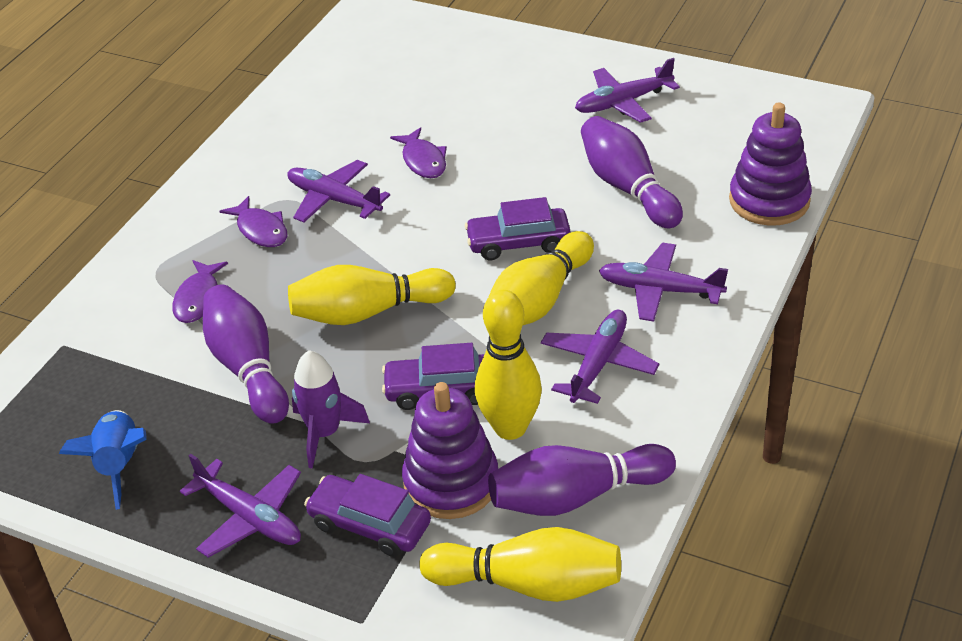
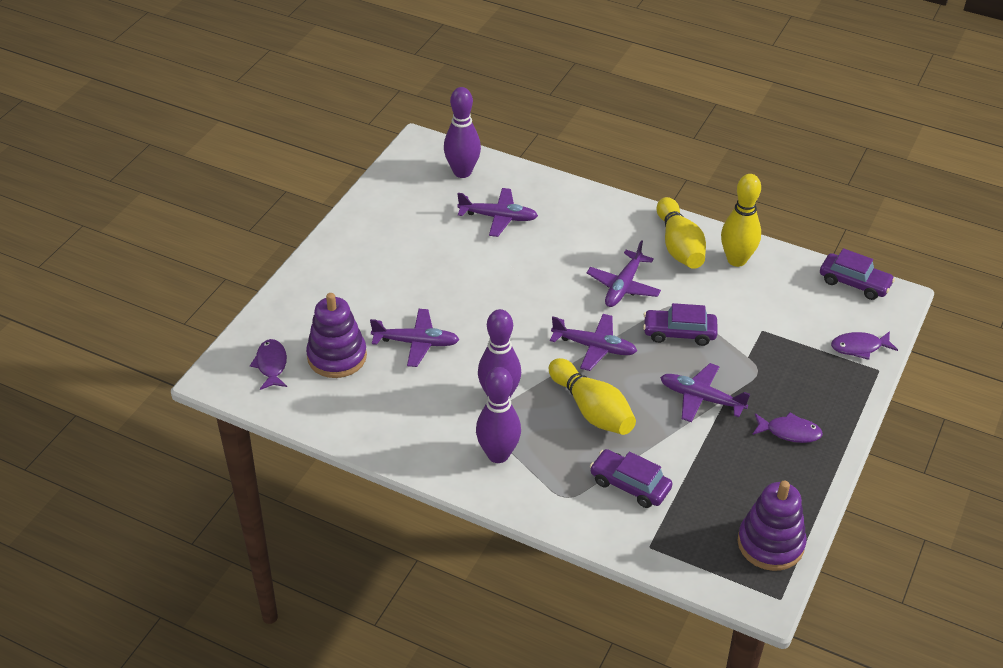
blue rocket: [59,410,147,510] = 1 -> none = 0
purple rocket: [292,350,370,468] = 1 -> none = 0
yellow bowling pin: [288,265,456,325] [419,527,621,602] [475,290,542,440] [489,231,594,325] = 4 -> [549,358,636,435] [657,197,706,269] [721,174,761,267] = 3

